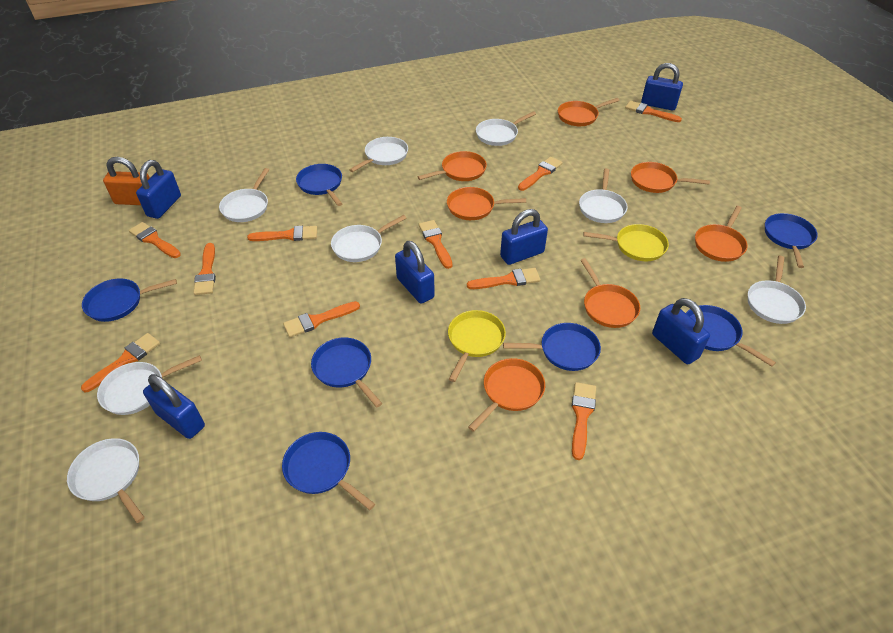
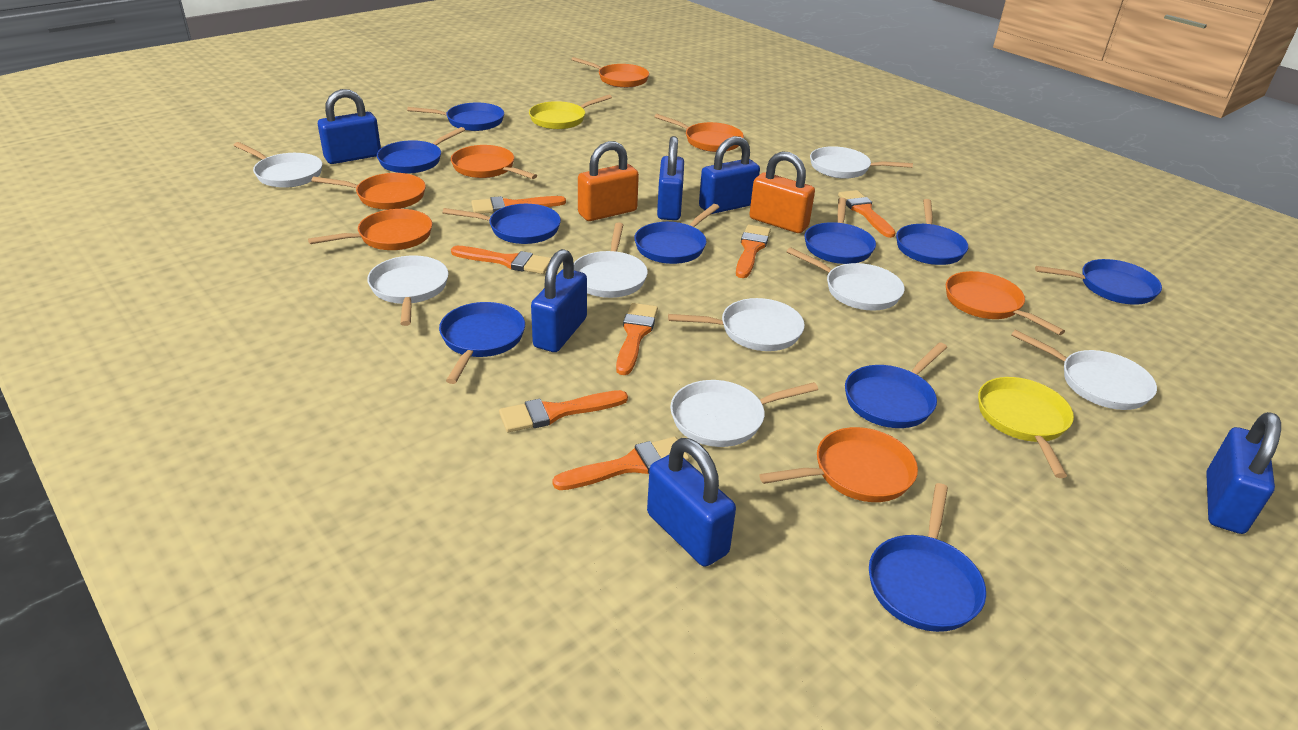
blue pan: [82,278,177,322] [282,432,375,510] [296,164,342,206] [311,337,382,407] [503,323,601,371] [686,305,776,367] [765,213,818,268] = 7 -> [377,127,465,174] [407,102,504,131] [439,302,525,384] [443,204,561,244] [634,204,719,264] [804,198,876,264] [845,342,947,428] [869,483,986,632] [896,199,968,265] [1035,259,1162,305] = 10
orange brush: [81,333,160,392] [129,222,181,258] [193,243,216,295] [247,226,317,241] [283,301,360,337] [419,220,452,269] [467,268,541,289] [518,157,563,191] [572,382,596,460] [625,101,682,122] = 10 -> [451,246,551,274] [471,196,566,214] [499,390,628,432] [552,437,689,490] [616,303,658,375] [736,225,771,278] [838,190,896,238] = 7
orange padlock: [103,157,150,205] = 1 -> [578,141,639,221] [749,151,815,233] = 2

